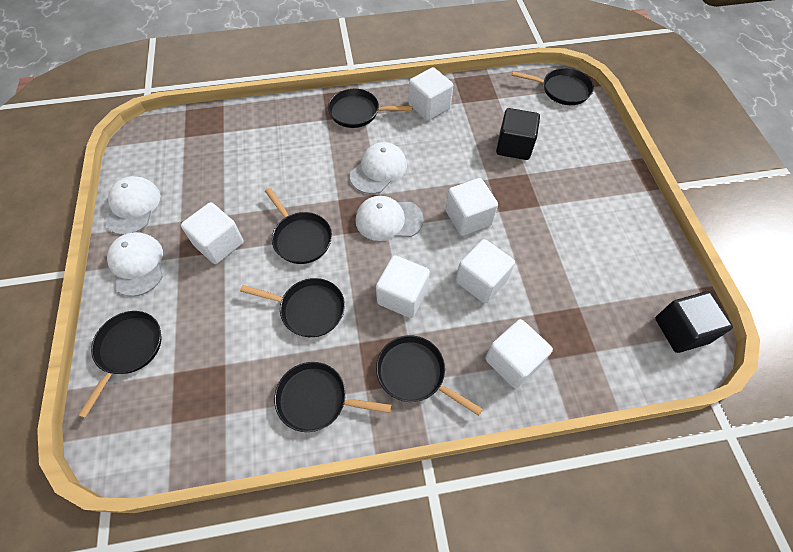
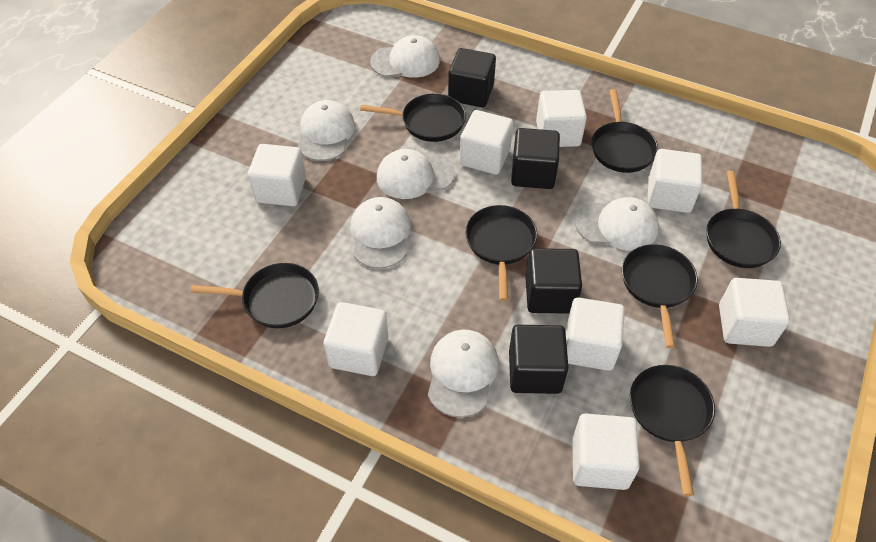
black cube: [496,108,540,160] [655,291,733,353] = 2 -> [448,48,496,107] [509,325,569,394] [511,128,560,189] [525,248,582,314] = 4
white cap: [105,176,160,235] [107,232,163,297] [350,142,407,194] [355,196,424,241] = 4 -> [298,100,355,161] [350,197,411,269] [370,35,440,78] [377,149,455,199] [428,330,499,418] [575,197,659,251] = 6
white cube: [181,202,244,264] [376,255,430,318] [408,67,453,121] [446,178,498,236] [456,239,515,303] [485,319,553,388] = 6 -> [248,144,306,206] [323,302,388,376] [460,110,513,175] [536,90,587,147] [566,297,625,371] [572,413,640,490] [647,149,702,213] [719,278,790,347] = 8

